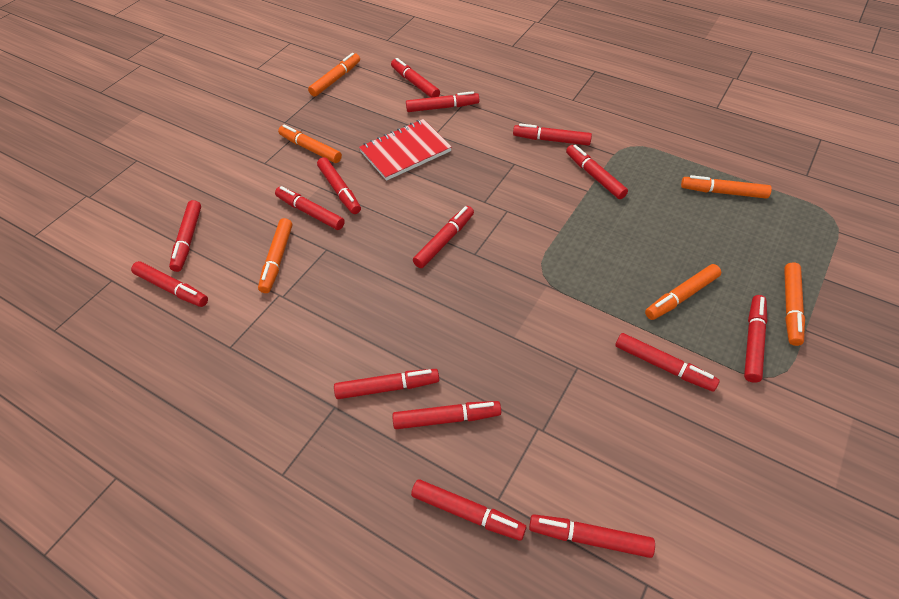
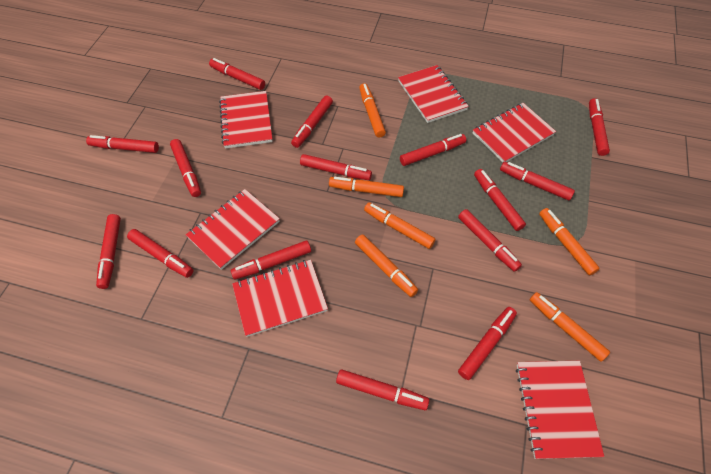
red notebook: [359,119,452,181] = 1 -> [186,189,280,270] [219,91,273,149] [232,260,328,337] [398,65,469,123] [473,103,556,162] [516,361,604,459] = 6

